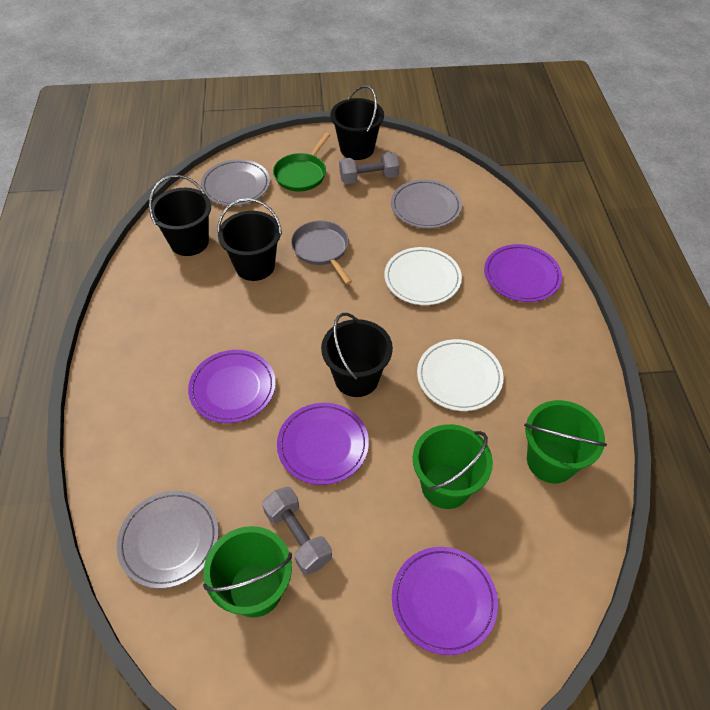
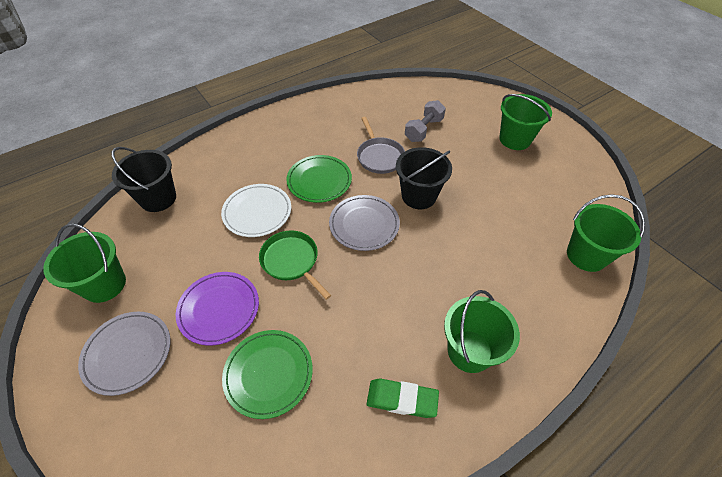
black bucket: [149,175,211,256] [217,198,282,281] [321,313,393,397] [330,85,384,160] = 4 -> [111,147,176,212] [396,147,452,209] = 2
green bucket: [203,526,292,617] [413,424,493,509] [524,400,607,483] = 3 -> [43,223,126,303] [444,290,520,373] [499,94,552,150] [567,194,645,272] = 4
green eraser: none = 0 -> [367,379,439,418] = 1
green plate: none = 0 -> [222,330,313,419] [286,155,352,203] = 2
grey dumbbell: [262,487,332,575] [339,152,399,184] = 2 -> [405,100,446,142] = 1
grey plate: [116,491,219,589] [201,159,270,206] [391,179,462,229] = 3 -> [78,312,170,396] [329,195,400,251] = 2
purple plate: [188,350,276,423] [277,403,369,485] [392,547,498,655] [484,244,562,302] = 4 -> [176,272,259,346] = 1
white plate: [384,247,462,305] [417,339,504,411] = 2 -> [221,184,291,237] = 1

